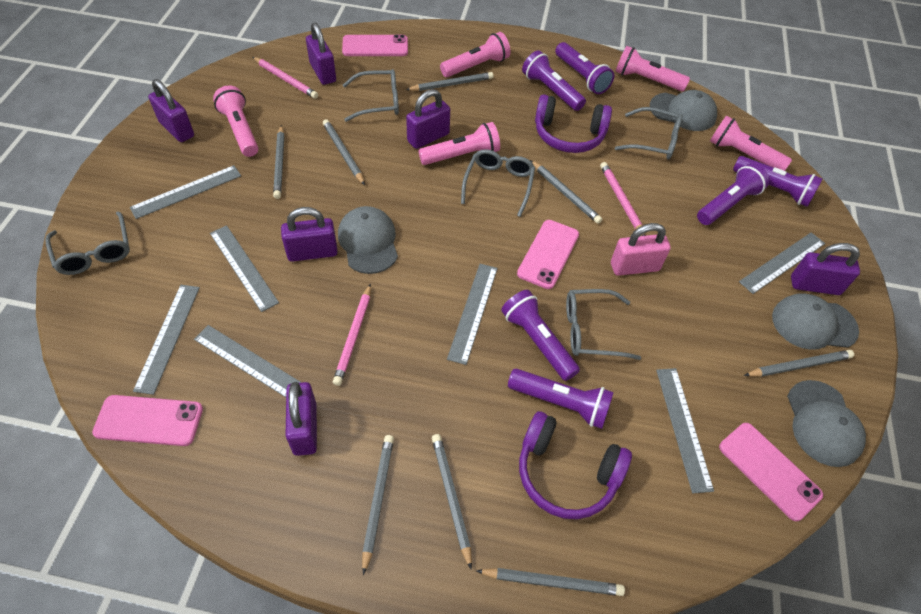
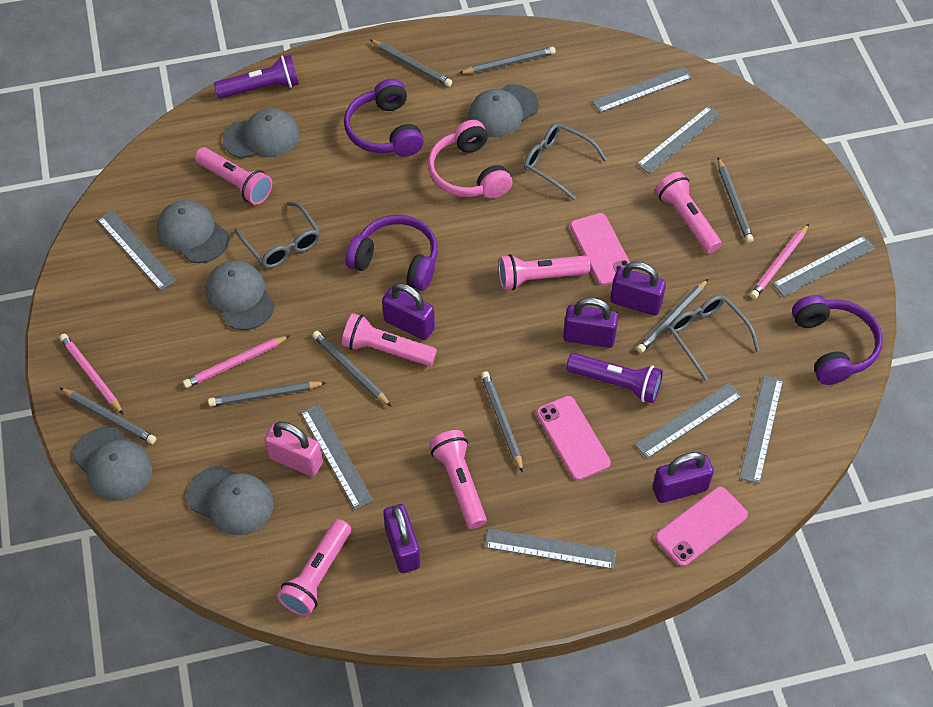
grey cap: [338,206,398,274] [650,90,717,131] [772,293,859,350] [787,380,866,467] = 4 -> [74,426,152,501] [157,200,229,263] [187,466,274,535] [206,260,275,330] [223,108,299,159] [468,84,539,137] = 6
grey glasses: [45,211,130,275] [343,69,399,122] [461,149,535,217] [566,289,641,360] [615,107,682,159] = 5 -> [234,201,320,268] [524,123,607,200] [668,295,760,381] = 3
grey ruler: [130,165,241,219] [133,285,200,395] [194,325,302,397] [210,225,279,312] [447,264,498,365] [656,368,714,493] [739,232,825,294] = 7 -> [97,210,176,291] [301,404,373,510] [484,529,616,569] [592,66,692,113] [635,382,742,459] [636,106,721,174] [739,375,783,484] [773,236,875,297] = 8
pink flashlight: [213,86,258,157] [418,122,500,165] [440,32,510,77] [615,46,690,91] [710,116,792,171] = 5 -> [195,147,272,205] [277,519,351,616] [342,313,437,366] [429,430,487,529] [498,254,590,290] [656,172,722,253] = 6
pink headphones: none = 0 -> [428,120,512,199] = 1
pink phone: [92,395,203,446] [342,35,408,56] [517,220,579,289] [719,423,823,521] = 4 -> [536,396,611,481] [570,213,634,286] [655,487,748,567] = 3
purple flashlight: [501,290,580,381] [508,369,614,429] [522,50,586,111] [555,42,614,94] [697,163,770,225] [733,156,823,207] = 6 -> [214,55,299,99] [566,353,663,403] = 2
purple headphones: [519,411,632,519] [535,94,612,153] = 2 -> [344,79,424,157] [345,215,438,291] [792,295,883,385] = 3
purple padlock: [148,79,194,142] [281,207,338,262] [286,382,317,456] [306,23,336,85] [406,89,450,149] [791,243,860,295] = 6 -> [382,283,435,340] [383,504,420,573] [563,298,619,348] [610,262,666,316] [653,452,714,503] = 5

